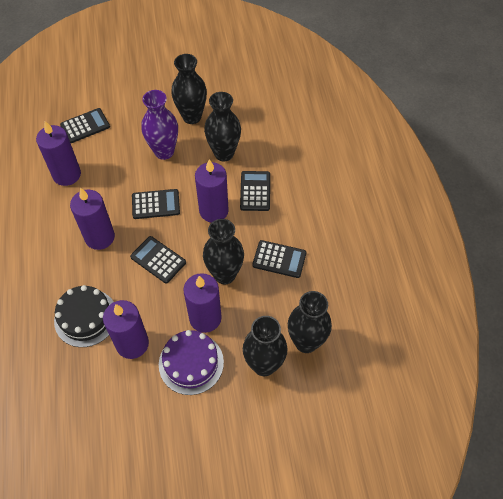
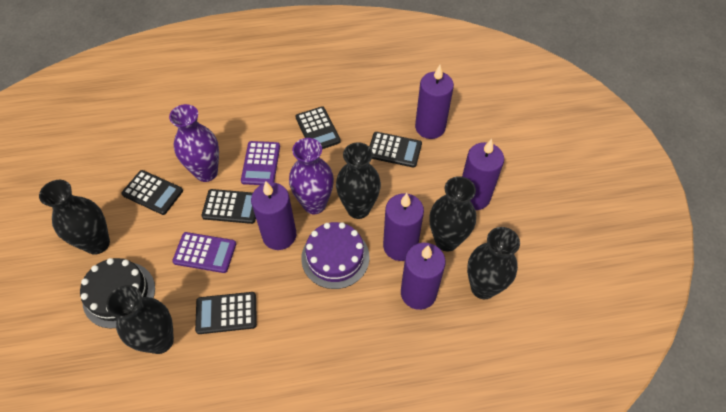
purple calculator: none = 0 -> [172,232,236,273] [241,141,280,185] = 2
purple vase: [141,90,178,160] = 1 -> [169,104,219,182] [289,138,334,214] = 2

